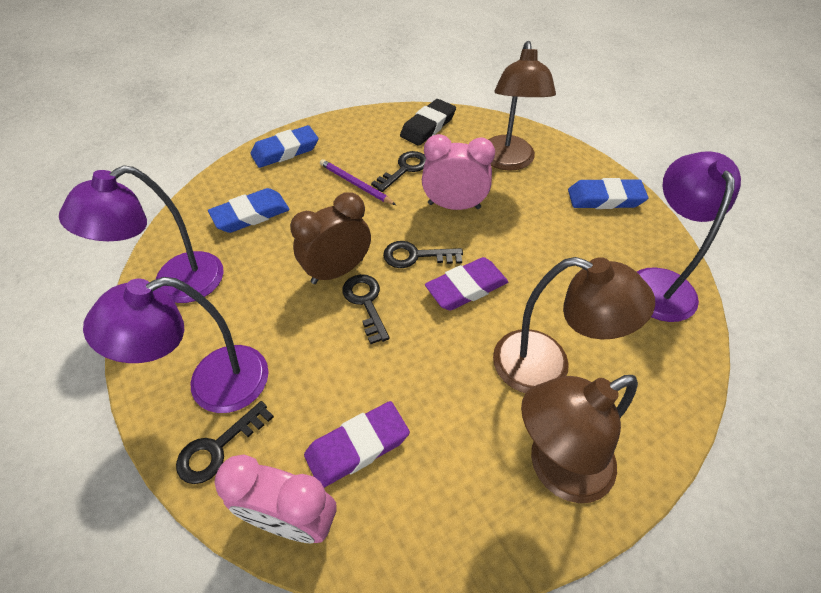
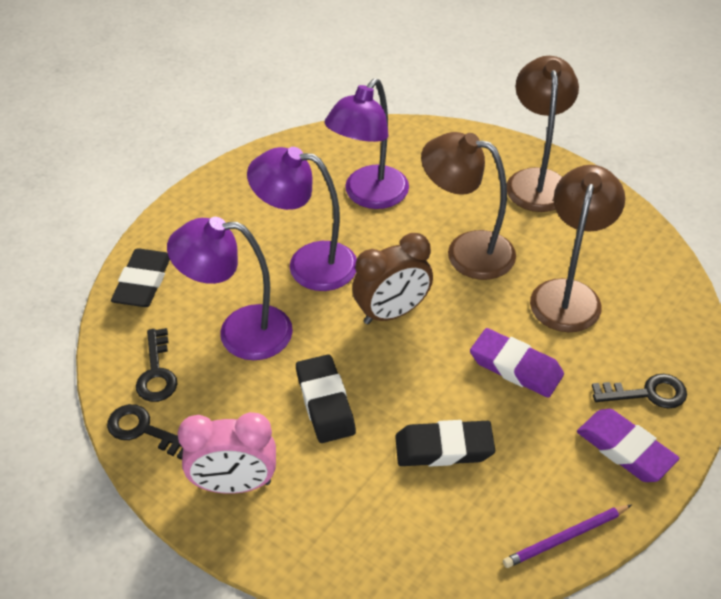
black eraser: [400,99,456,146] = 1 -> [111,248,170,307] [296,354,356,443] [395,420,495,467] = 3
black key: [176,401,274,484] [343,274,390,344] [371,151,426,192] [383,241,463,268] = 4 -> [107,404,183,460] [136,328,177,402] [592,374,687,409] = 3
blue eraser: [208,188,290,233] [250,125,318,168] [568,178,648,209] = 3 -> none = 0
pink clock: [214,454,336,543] [422,134,495,210] = 2 -> [178,412,276,494] = 1

